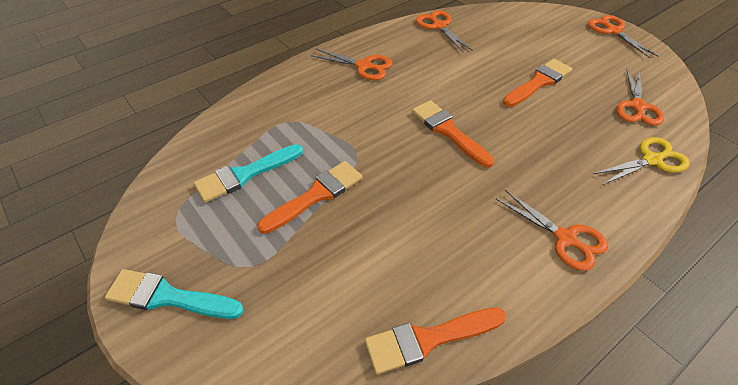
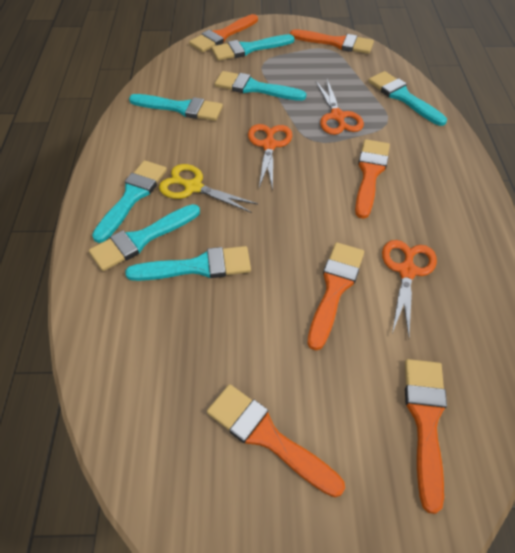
orange brush: [257,161,363,234] [365,307,506,374] [412,100,494,168] [503,59,573,107] = 4 -> [189,14,258,52] [207,384,345,498] [290,29,374,54] [307,242,364,350] [355,139,390,219] [405,359,447,514] = 6
orange scissors: [311,48,392,80] [416,11,473,53] [496,190,608,271] [588,15,658,58] [616,69,664,126] = 5 -> [248,124,292,190] [316,79,364,135] [382,240,437,337] = 3
turquoise brush: [105,269,244,319] [194,144,303,203] = 2 -> [89,204,200,271] [92,160,167,243] [125,246,251,281] [129,94,223,121] [211,34,294,61] [215,71,306,101] [368,71,447,126] = 7

